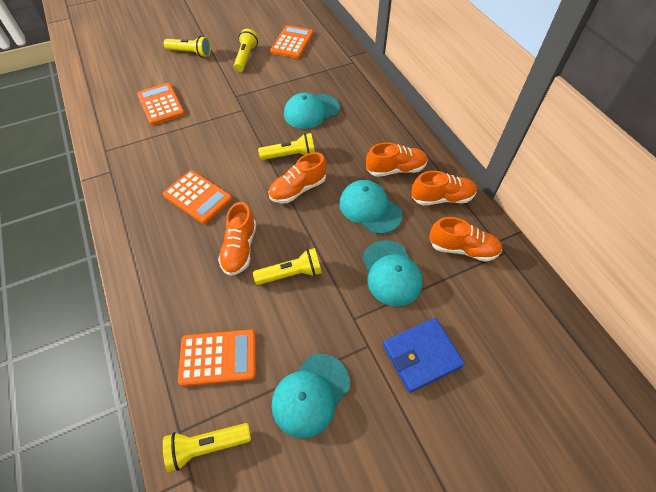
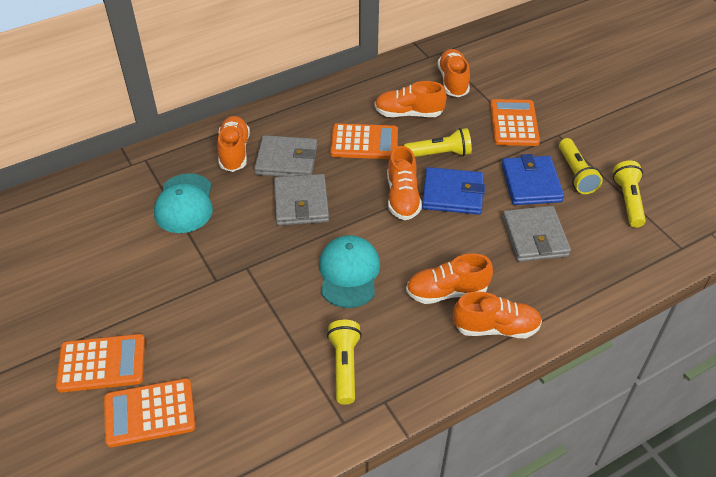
blue wallet: [383,318,465,393] = 1 -> [422,167,485,215] [502,154,564,205] = 2
grey wallet: none = 0 -> [254,135,317,177] [274,174,329,226] [502,206,571,262] = 3
orange shoe: [218,202,256,276] [268,152,327,203] [366,142,428,177] [411,171,477,205] [429,217,502,262] = 5 -> [217,116,250,172] [375,81,447,117] [387,146,422,220] [406,253,493,304] [438,49,470,97] [453,291,542,338] = 6
turquoise cap: [271,354,350,438] [284,93,340,129] [339,180,402,234] [362,240,422,307] = 4 -> [154,173,213,233] [319,235,380,308] = 2
yellow flashlight: [163,423,251,472] [164,36,211,57] [234,29,258,72] [253,248,322,285] [258,133,315,160] = 5 -> [327,320,362,405] [404,128,472,157] [559,138,603,194] [613,161,646,228] = 4

